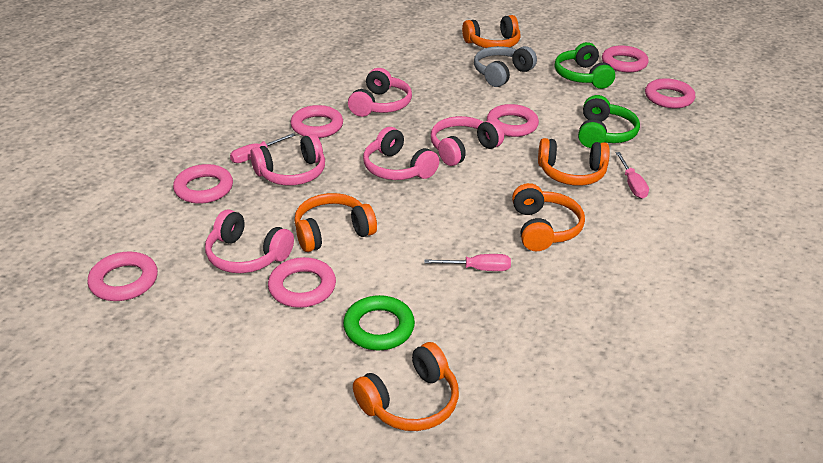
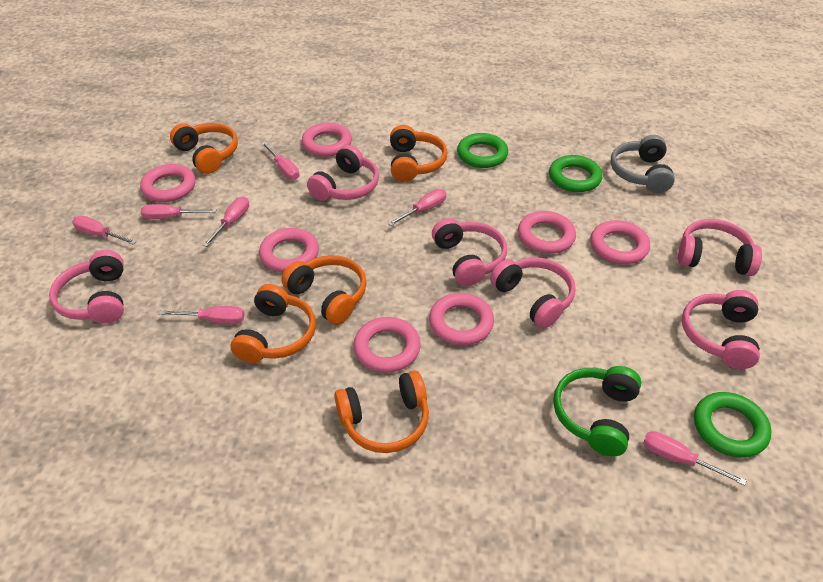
green headphones: [555,42,615,89] [578,95,640,148] = 2 -> [553,366,641,456] = 1
green ring: [343,295,415,350] = 1 -> [457,133,508,168] [549,155,603,192] [694,392,772,458] = 3
pink headphones: [205,210,294,273] [250,134,325,186] [348,68,412,117] [363,127,439,180] [431,116,504,166] = 5 -> [49,250,124,324] [307,145,379,201] [432,218,507,286] [490,258,576,328] [678,219,762,276] [682,290,760,369] = 6
pink screwdriver: [230,133,295,163] [424,254,511,271] [616,152,649,199] = 3 -> [72,216,136,244] [141,204,217,219] [159,306,244,324] [203,197,249,247] [261,142,300,180] [388,189,446,226] [643,431,747,486] = 7

